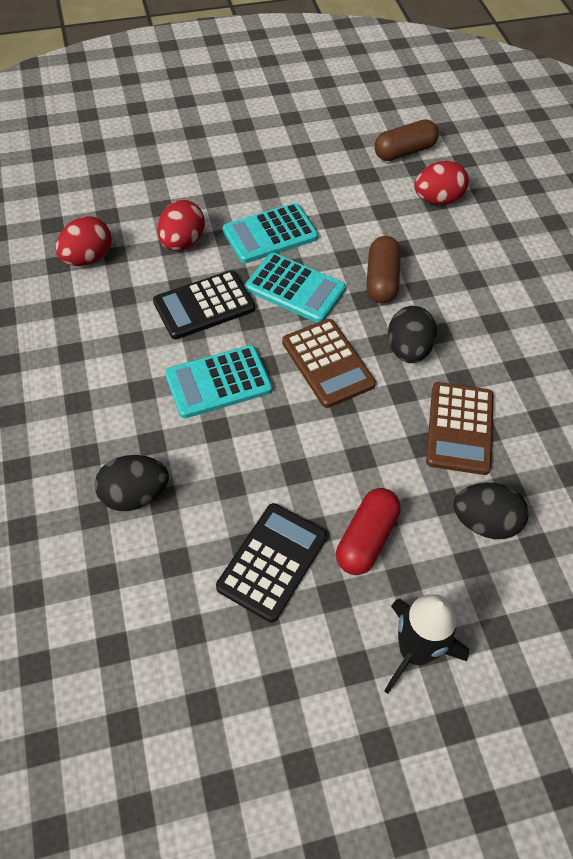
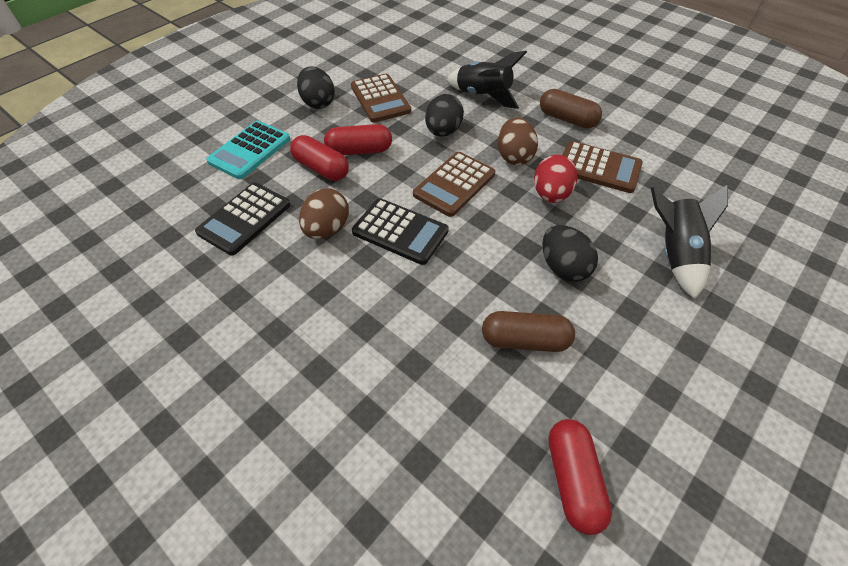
black rocket: [385,595,469,694] = 1 -> [447,50,527,109] [651,184,728,299] = 2
brown calculator: [282,319,376,408] [426,382,494,475] = 2 -> [351,74,411,122] [413,152,495,217] [563,141,643,193] = 3
brown egg: none = 0 -> [299,188,349,239] [498,118,538,165] = 2
red capsule: [336,488,400,575] = 1 -> [290,135,349,181] [324,124,392,155] [548,419,612,535] = 3
red egg: [55,216,112,266] [157,200,205,251] [414,161,469,205] = 3 -> [534,155,577,203] = 1
turquoise calculator: [165,345,272,418] [223,203,318,263] [245,253,346,323] = 3 -> [206,121,290,179] = 1

